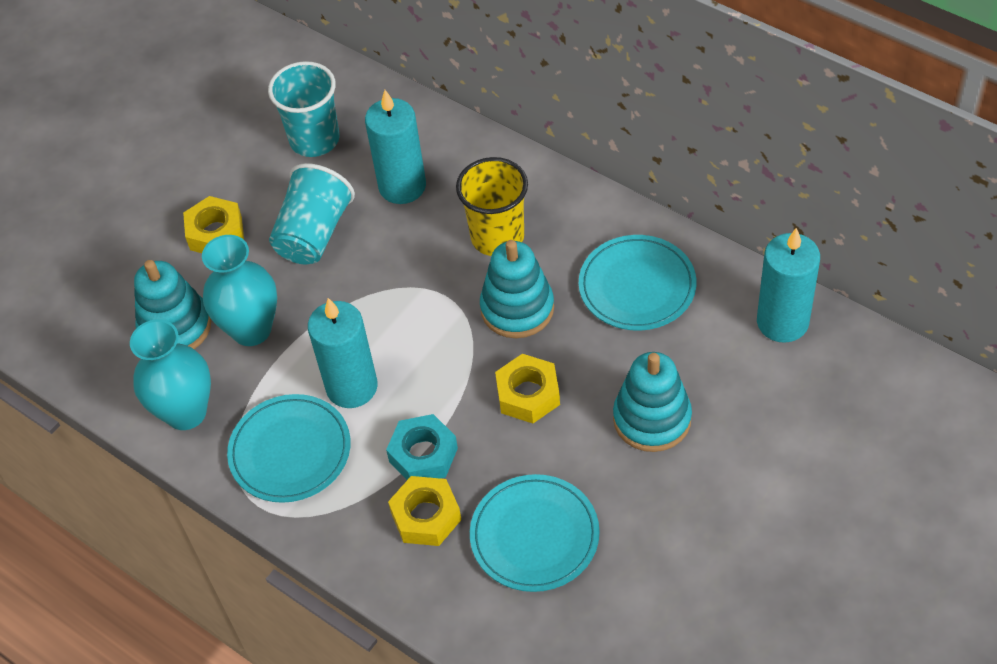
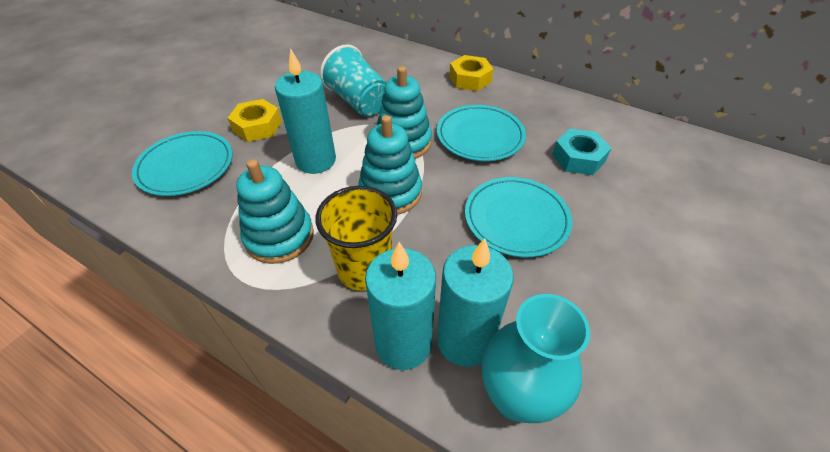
turquoise cup: [268,61,339,157] [269,163,355,264] = 2 -> [320,44,386,116] = 1
turquoise vase: [130,319,211,430] [202,235,277,346] = 2 -> [482,294,590,423] = 1
yellow nut: [183,196,244,253] [388,476,461,546] [495,354,560,423] = 3 -> [228,99,282,142] [449,55,493,91] = 2

